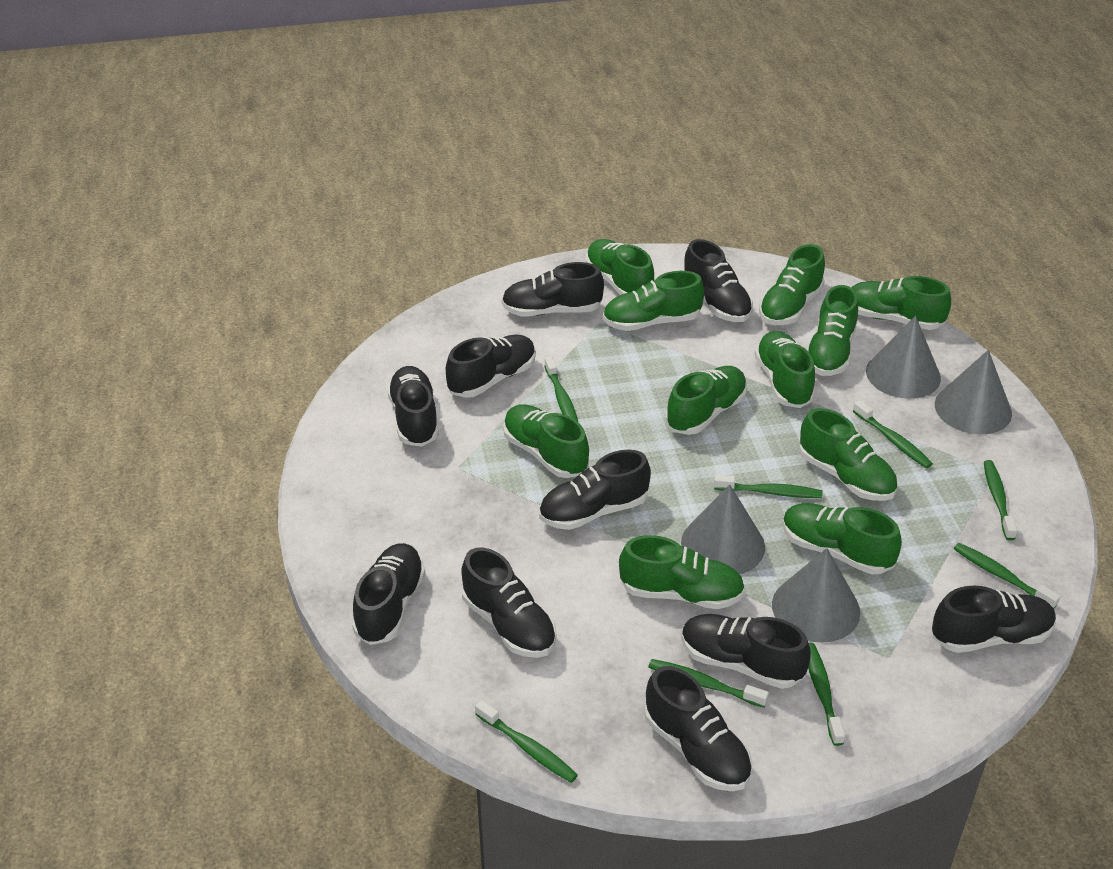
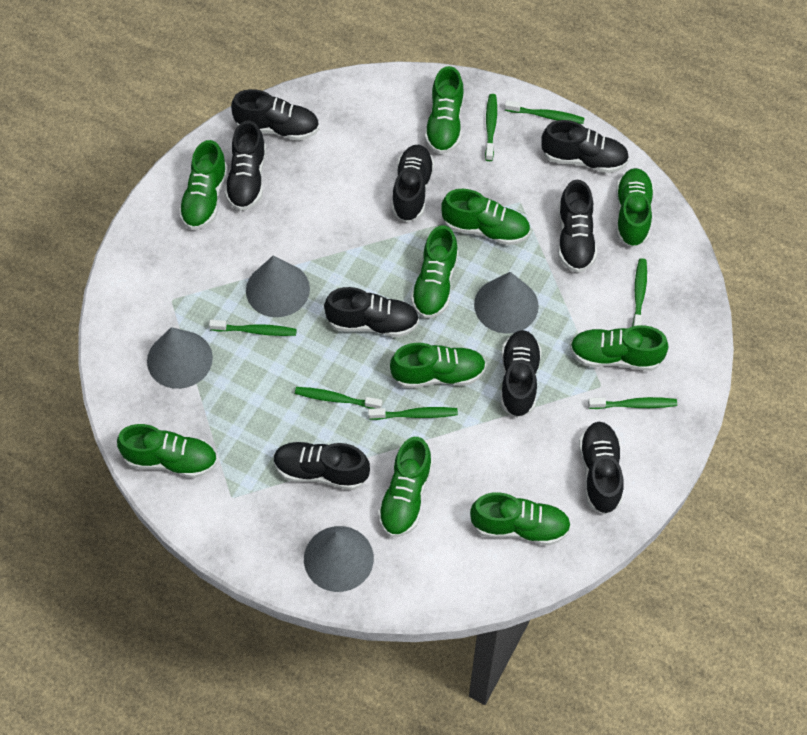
black shoe: [352,543,425,645] [387,366,439,447] [446,335,536,398] [461,547,557,658] [502,262,604,317] [539,450,651,530] [645,666,752,791] [682,614,811,689] [684,239,753,322] [932,586,1056,653] = 10 -> [225,120,266,211] [231,89,319,141] [273,442,370,490] [324,287,419,337] [392,145,435,222] [501,330,542,418] [541,120,629,173] [558,180,597,273] [579,422,624,514] = 9
green shoe: [503,404,589,478] [586,239,654,295] [603,271,704,331] [619,535,745,609] [666,366,747,435] [754,331,815,408] [759,244,825,325] [783,503,902,574] [799,408,897,501] [807,285,858,376] [851,276,951,330] = 11 -> [117,424,217,478] [179,140,228,230] [378,437,433,537] [390,343,486,388] [411,225,458,318] [425,66,464,154] [441,189,530,245] [470,492,571,545] [570,325,669,371] [616,168,654,248] = 10
green toothbrush: [475,700,578,783] [544,356,578,422] [648,659,769,708] [714,475,822,498] [808,643,845,746] [853,400,933,468] [954,543,1060,608] [984,460,1017,540] = 8 -> [209,320,297,336] [295,387,383,409] [368,407,458,420] [485,94,497,161] [505,100,585,124] [588,397,677,409] [632,258,647,326] = 7

